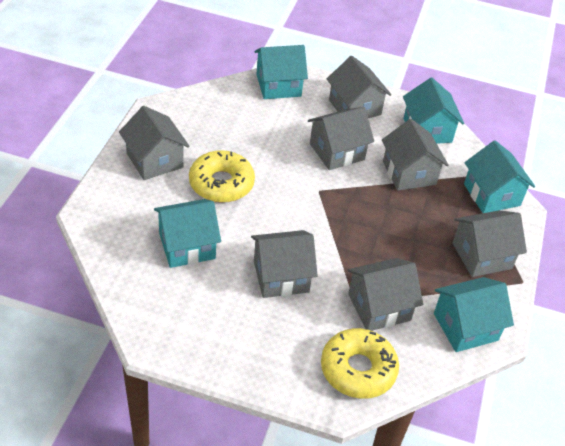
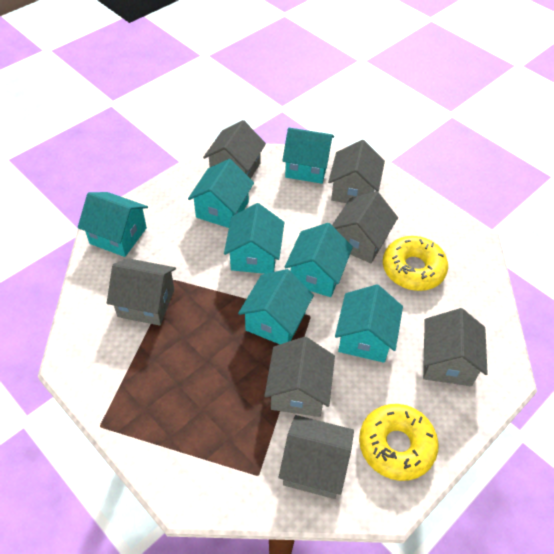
turquoise house: [154,199,221,268] [254,45,308,99] [403,78,464,144] [434,277,514,352] [464,140,535,213] = 5 -> [78,192,148,257] [188,159,254,228] [224,203,284,274] [238,269,314,344] [282,128,334,184] [285,223,353,297] [335,284,403,363] = 7

